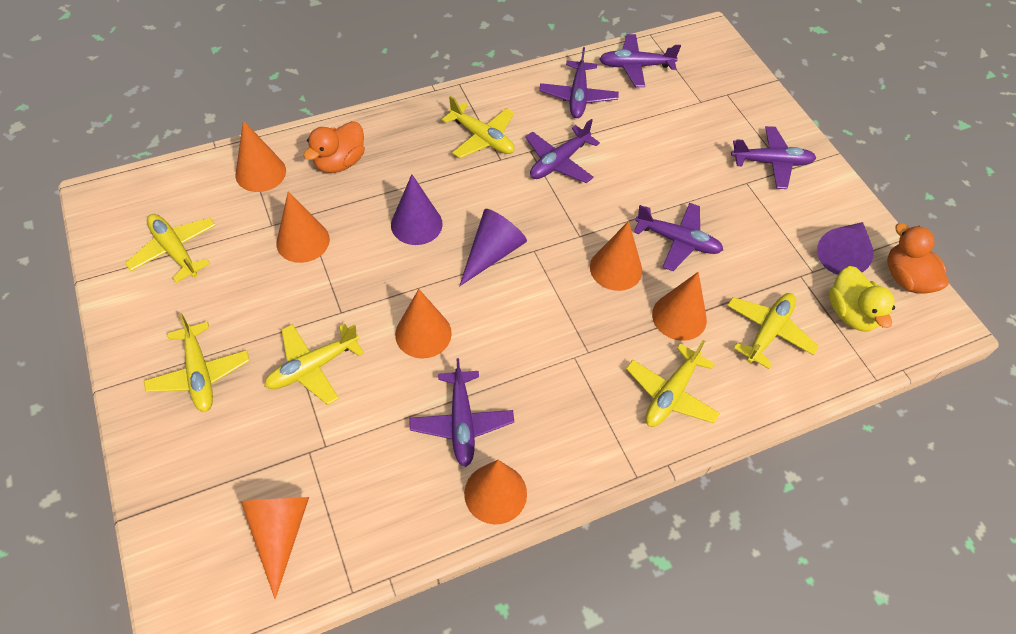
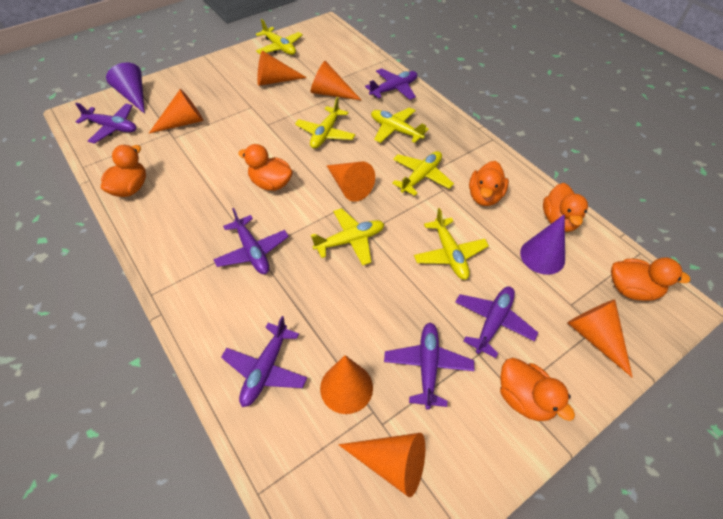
orange duck: [304,121,365,173] [887,223,949,294] = 2 -> [101,145,146,197] [238,144,293,191] [469,161,509,206] [500,358,575,421] [543,183,588,232] [611,257,691,301] = 6
purple cone: [391,174,443,245] [459,209,527,286] [817,222,874,275] = 3 -> [106,62,145,114] [520,214,565,275] = 2
yellow duck: [829,266,895,331] = 1 -> none = 0

